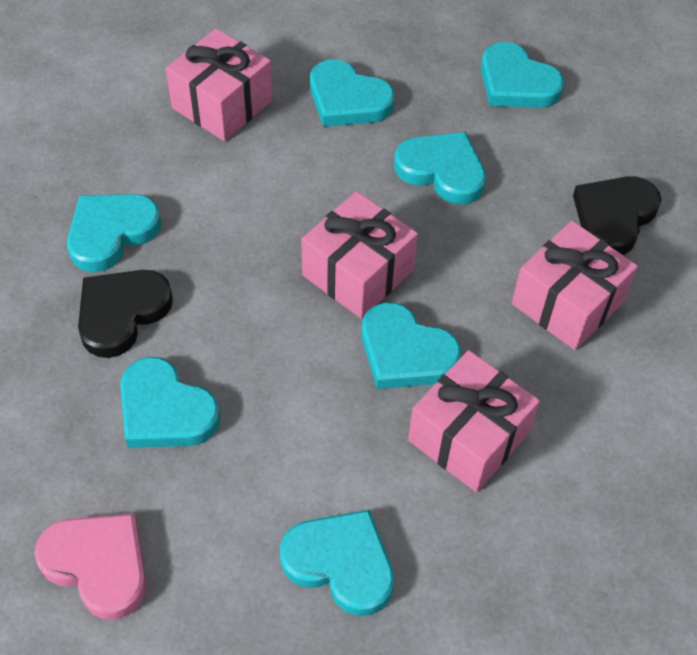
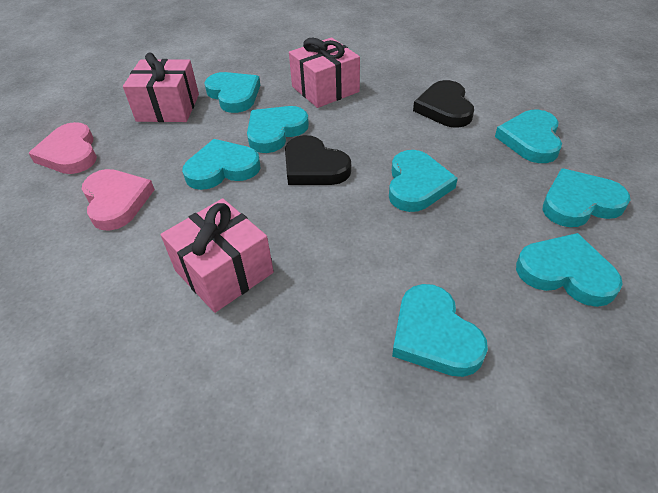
pink gift: [166,28,273,141] [301,191,418,319] [408,350,540,492] [512,221,638,350] = 4 -> [123,52,199,122] [160,198,274,313] [289,37,360,108] = 3
pink heart: [35,513,147,619] = 1 -> [29,122,97,174] [82,169,155,231] = 2
turquoise heart: [67,194,162,272] [120,357,221,448] [280,509,395,616] [310,60,395,127] [362,302,461,389] [394,132,486,205] [481,42,564,108] = 7 -> [182,139,260,190] [204,72,260,113] [247,106,309,153] [389,150,458,212] [392,284,488,377] [495,110,562,163] [516,233,623,307] [542,169,630,227] = 8

